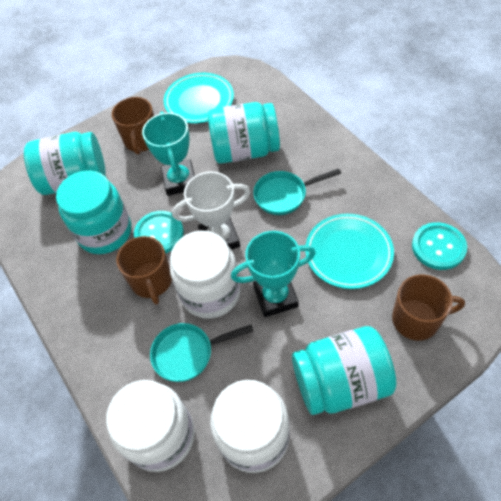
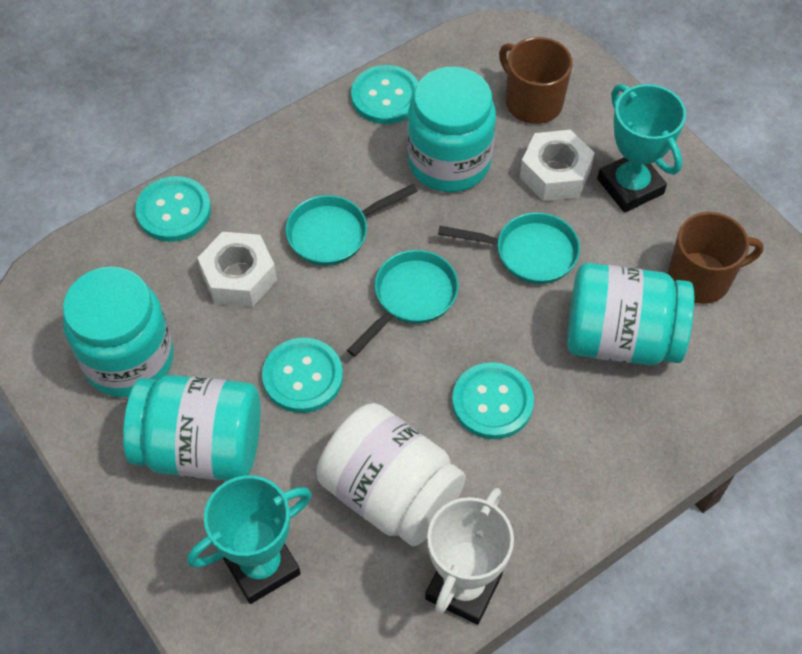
brown mug: [112,97,154,155] [116,236,172,305] [392,275,465,341] = 3 -> [499,37,573,124] [668,212,764,304] = 2
turquoise button: [134,211,184,253] [412,222,467,270] = 2 -> [135,176,211,242] [262,338,343,413] [351,65,419,124] [452,362,534,439] = 4
turquoise pan: [150,323,253,382] [253,168,341,215] = 2 -> [286,184,418,266] [347,250,459,357] [438,212,580,284] = 3
turquoise plate: [164,73,234,123] [305,214,394,289] = 2 -> none = 0
white jar: [106,380,195,472] [170,231,241,319] [210,380,290,473] = 3 -> [317,403,466,546] = 1
white nut: none = 0 -> [198,232,277,307] [520,130,595,201] = 2

